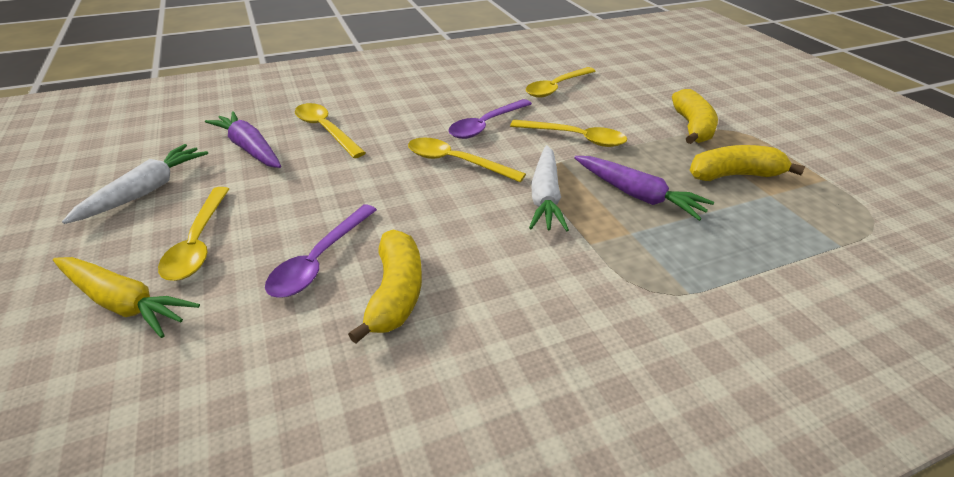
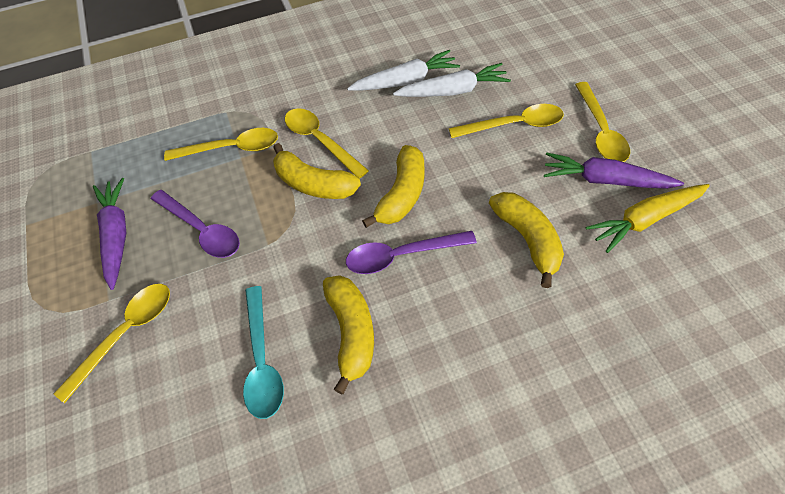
turquoise spoon: none = 0 -> [243,286,284,419] = 1
yellow banana: [348,230,422,344] [672,89,718,144] [690,145,805,181] = 3 -> [273,143,361,199] [323,275,374,394] [362,145,424,228] [489,192,564,288] = 4

